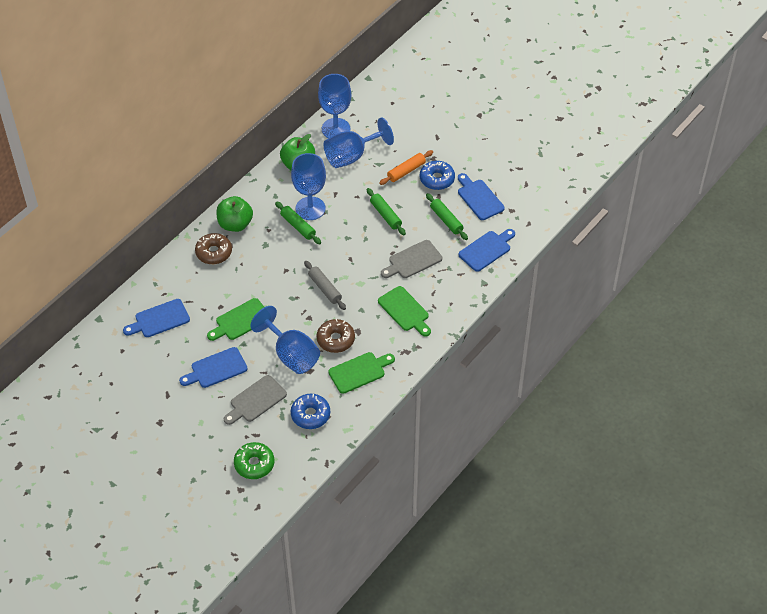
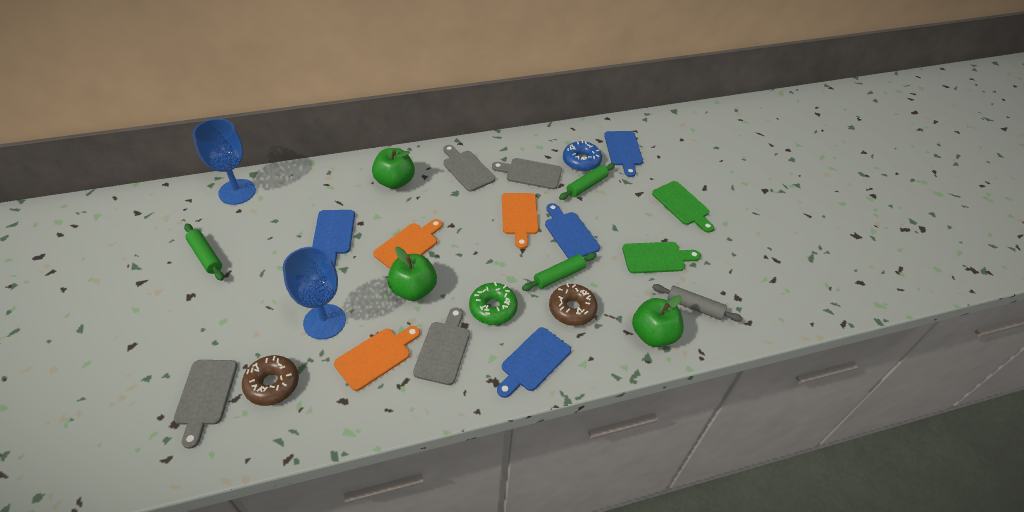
blue donut: [291,394,330,429] [420,161,455,190] = 2 -> [563,140,602,172] = 1
blue goblet: [251,306,320,374] [291,153,326,220] [318,74,351,138] [324,117,394,168] = 4 -> [193,119,256,205] [283,247,346,340] = 2
green apple: [216,196,253,232] [280,134,315,170] = 2 -> [372,148,415,189] [388,247,437,301] [632,295,684,347] = 3
green cutting board: [207,298,264,341] [328,352,395,394] [378,286,431,336] = 3 -> [622,242,701,273] [652,181,714,233] = 2
grey cutting board: [224,375,287,425] [381,240,442,278] = 2 -> [174,360,237,449] [413,308,470,385] [443,145,495,192] [492,158,562,189] = 4
orange cutting board: none = 0 -> [334,326,420,391] [373,219,443,269] [502,193,539,249] = 3
orange rolling pin: [379,150,433,185] = 1 -> none = 0

